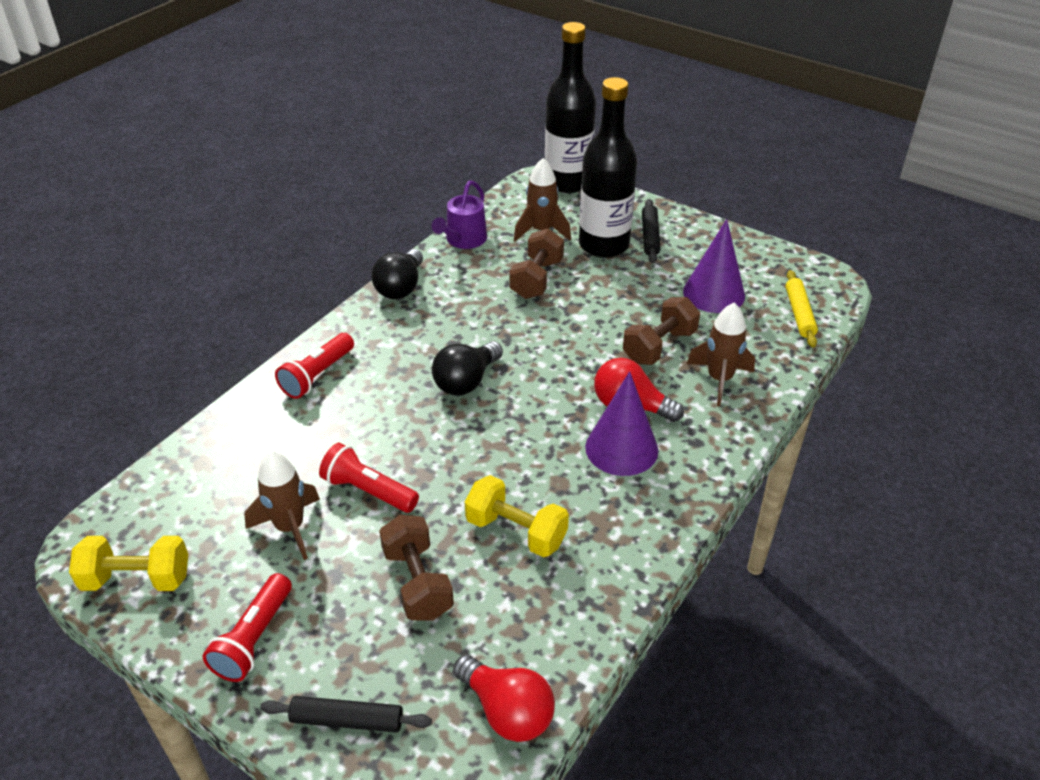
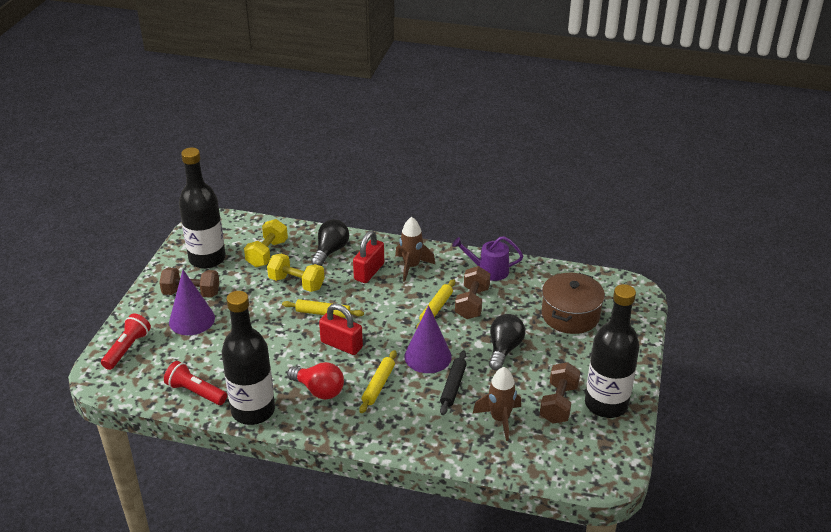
black bottle: [545,22,596,193] [579,77,637,258] = 2 -> [179,148,226,269] [222,291,275,425] [585,284,640,418] = 3
black rolling pin: [260,696,432,733] [642,199,661,263] = 2 -> [440,350,467,415] = 1
brown pot: none = 0 -> [541,273,605,334] = 1
brown rocket: [244,450,320,560] [514,158,571,242] [687,303,755,406] = 3 -> [395,217,436,282] [473,367,521,441] = 2
red flashlight: [202,573,292,682] [275,333,354,399] [319,443,419,513] = 3 -> [101,313,151,370] [164,361,227,405] = 2
red light bulb: [453,655,555,742] [594,358,684,422] = 2 -> [287,362,344,400] = 1
red padlock: none = 0 -> [319,304,363,355] [353,231,384,283] = 2
yellow rolling pin: [786,270,818,348] = 1 -> [282,299,364,318] [359,350,397,413] [416,279,455,329] = 3

